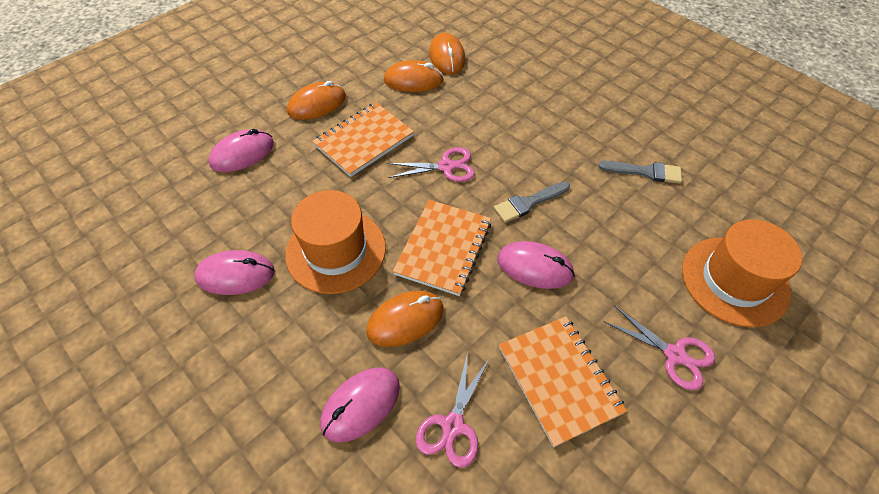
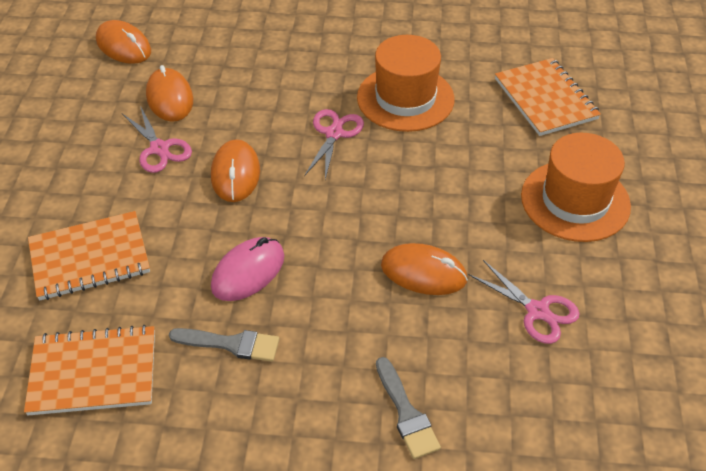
pink mouse: [194,250,275,295] [209,129,274,172] [320,367,400,442] [497,241,575,289] = 4 -> [211,237,284,301] = 1

